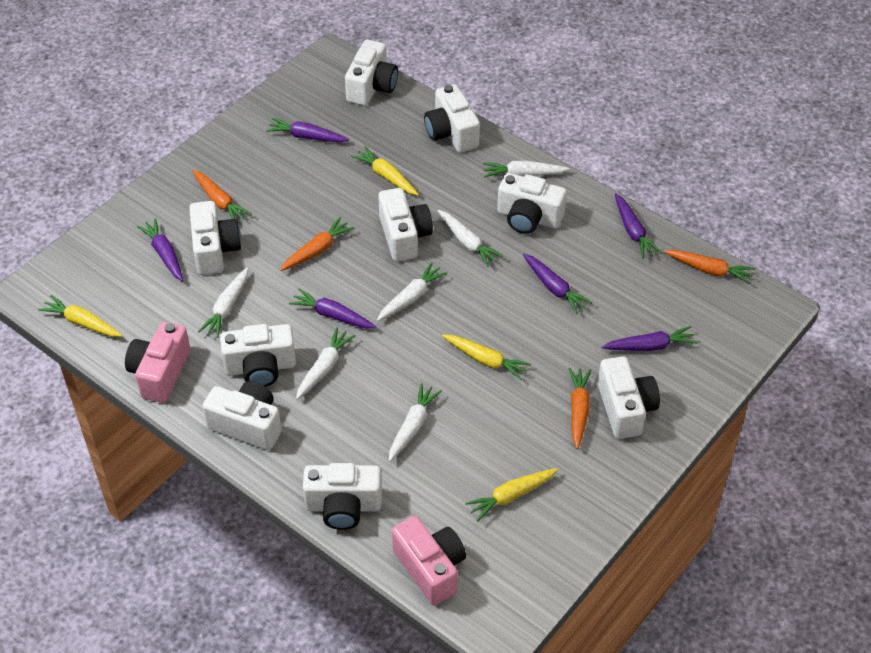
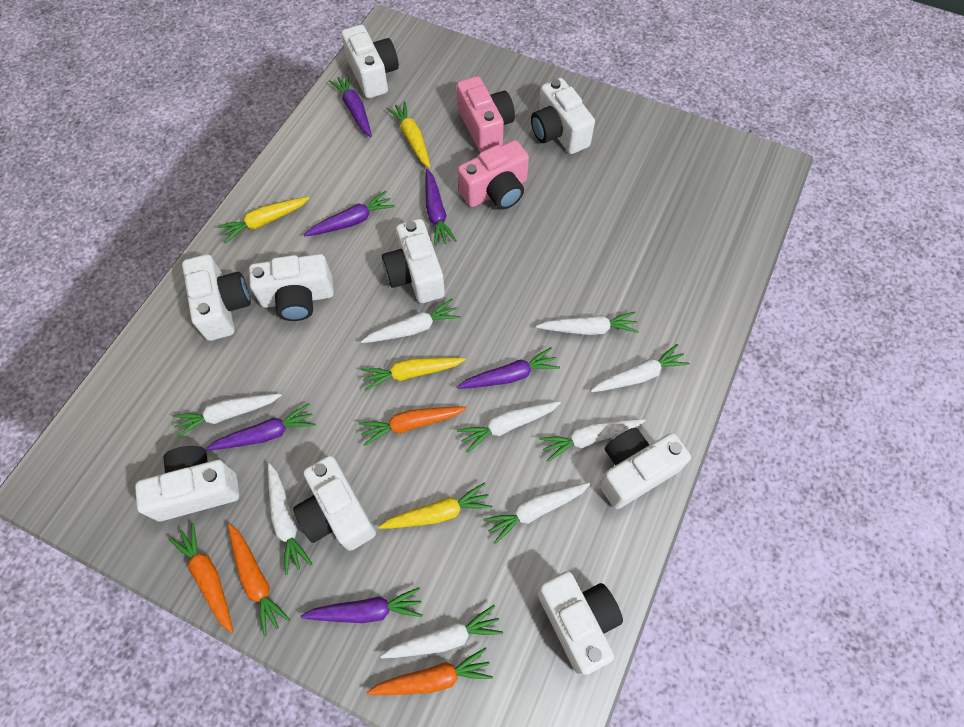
white carrot: [198,267,248,338] [296,327,356,400] [377,262,448,321] [389,383,442,462] [438,210,504,267] [483,161,570,178] = 6 -> [172,394,282,438] [268,463,312,575] [361,299,461,343] [381,605,503,659] [457,401,561,453] [483,482,590,544] [536,312,639,335] [539,419,646,462] [591,344,690,392] = 9

